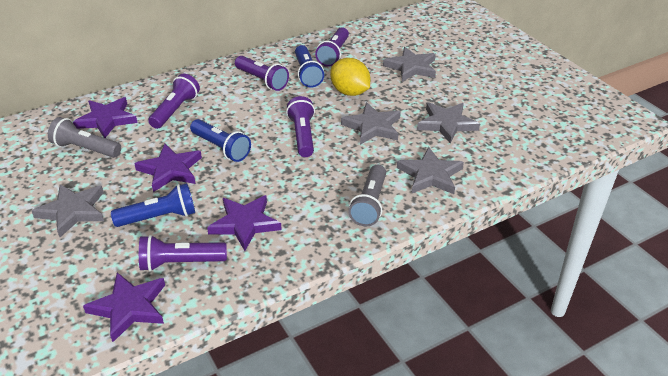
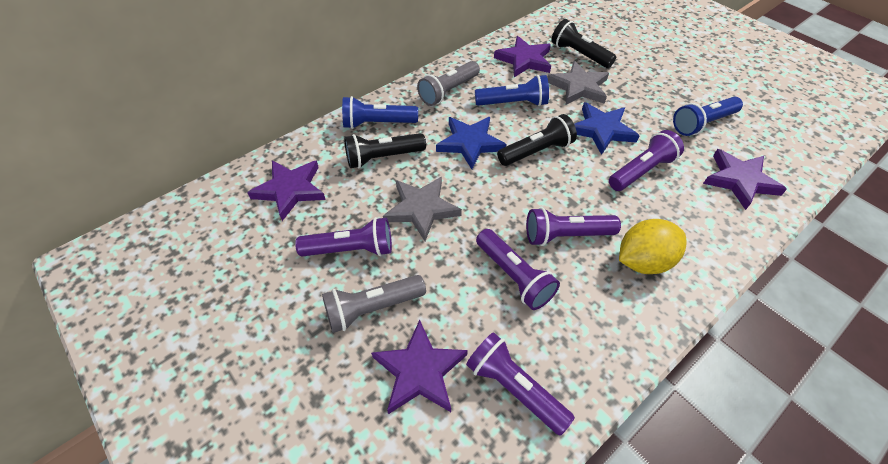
black flashlight: none = 0 -> [344,133,426,168] [497,114,577,166] [551,19,616,68] = 3
blue star: none = 0 -> [436,117,507,169] [574,102,640,155] = 2
grey star: [32,184,104,237] [341,102,401,145] [383,47,436,82] [397,147,464,194] [417,102,480,144] = 5 -> [383,177,462,241] [547,61,609,105] = 2

